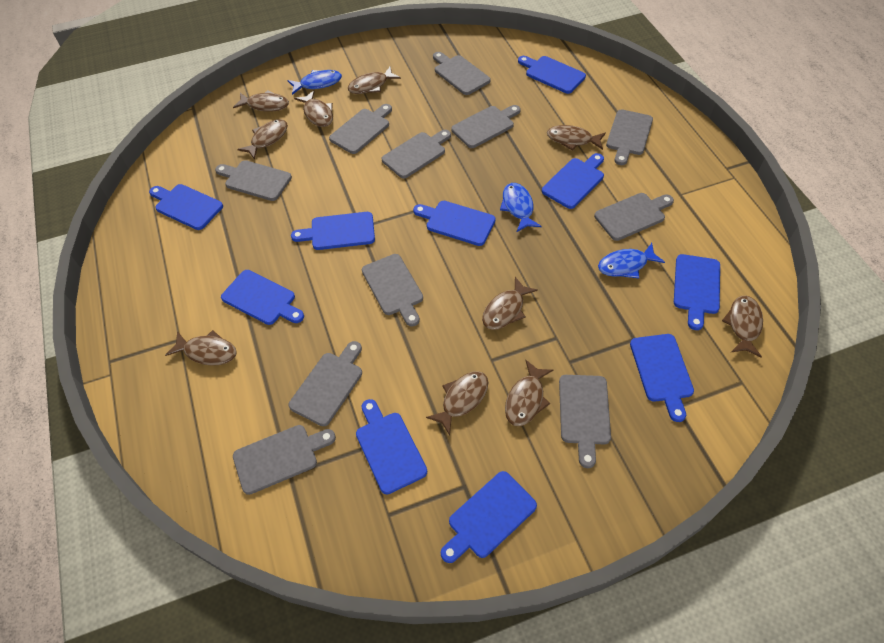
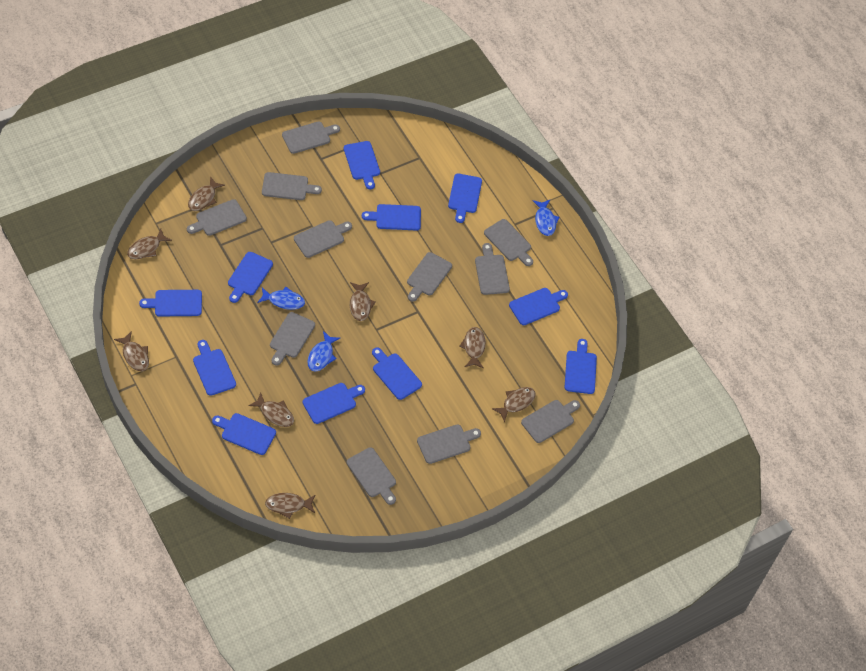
blue cutting board: [149,184,223,230] [221,270,304,325] [291,212,375,250] [356,399,427,495] [413,201,496,246] [440,471,537,563] [518,56,586,94] [542,153,604,209] [630,334,694,422] [674,254,720,330] = 10 -> [139,290,202,317] [193,340,236,396] [212,413,276,455] [228,252,273,303] [303,383,365,424] [344,141,380,190] [362,204,421,231] [372,347,422,400] [448,173,482,223] [509,288,568,325] [565,339,597,394] = 11
brown fish: [165,330,237,366] [233,90,289,112] [237,119,288,160] [294,91,333,127] [348,66,401,94] [426,371,489,435] [482,277,538,330] [505,360,553,426] [547,125,606,151] [722,296,763,357] = 10 -> [114,331,149,371] [127,229,172,259] [188,176,225,211] [248,392,294,427] [265,493,315,519] [350,282,375,321] [459,327,486,368] [492,387,535,423] = 8

